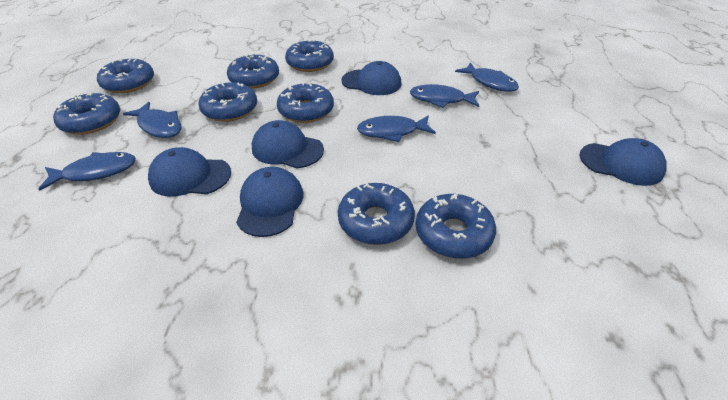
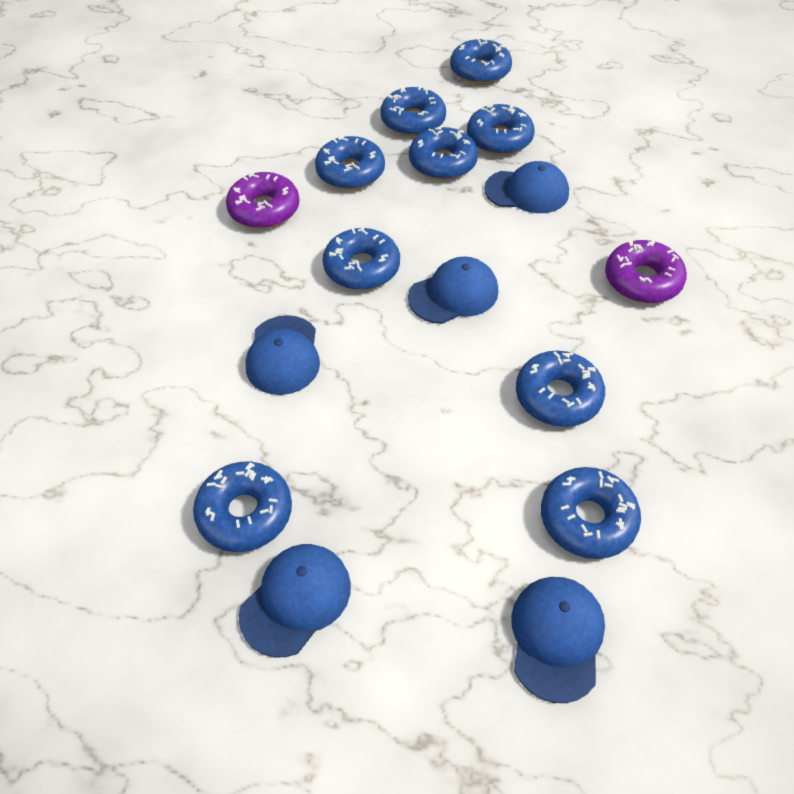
blue donut: [53,92,120,135] [97,59,154,93] [198,82,257,122] [227,54,279,89] [277,82,334,123] [285,40,334,72] [338,183,415,245] [416,194,496,259] = 8 -> [193,461,292,552] [315,136,385,190] [323,228,400,290] [380,86,446,136] [409,126,478,180] [450,38,512,85] [467,104,534,155] [516,351,605,427] [541,467,641,559] = 9
blue fish: [39,152,136,191] [123,102,182,138] [357,116,436,142] [410,84,479,108] [455,62,519,92] = 5 -> none = 0
purple donut: none = 0 -> [226,172,299,229] [605,240,687,303] = 2

